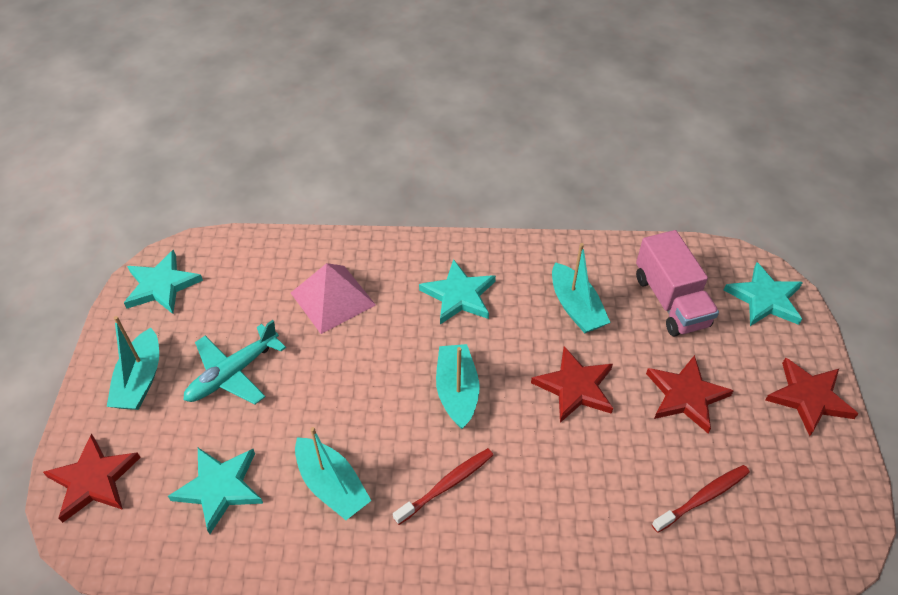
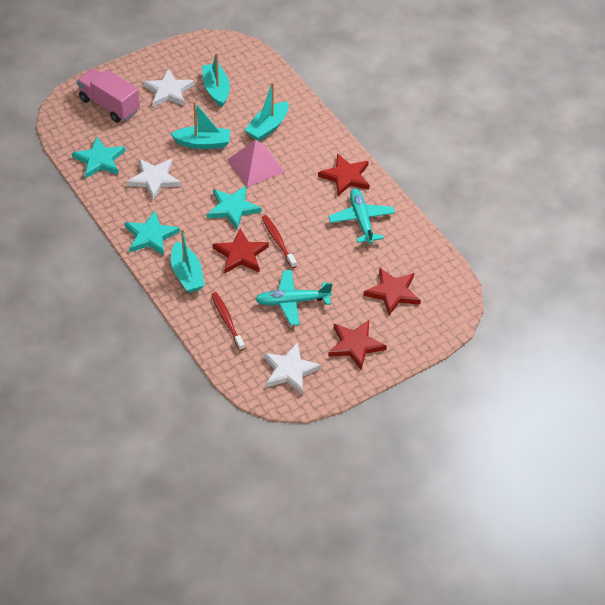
turquoise plane: [184,320,286,405] = 1 -> [255,270,333,326] [328,189,395,244] = 2
turquoise star: [124,250,203,314] [168,448,263,534] [419,259,496,324] [724,262,803,326] = 4 -> [72,136,125,179] [125,211,180,255] [207,186,261,229] = 3
white star: none = 0 -> [127,159,181,200] [143,69,194,107] [264,342,322,394] = 3

